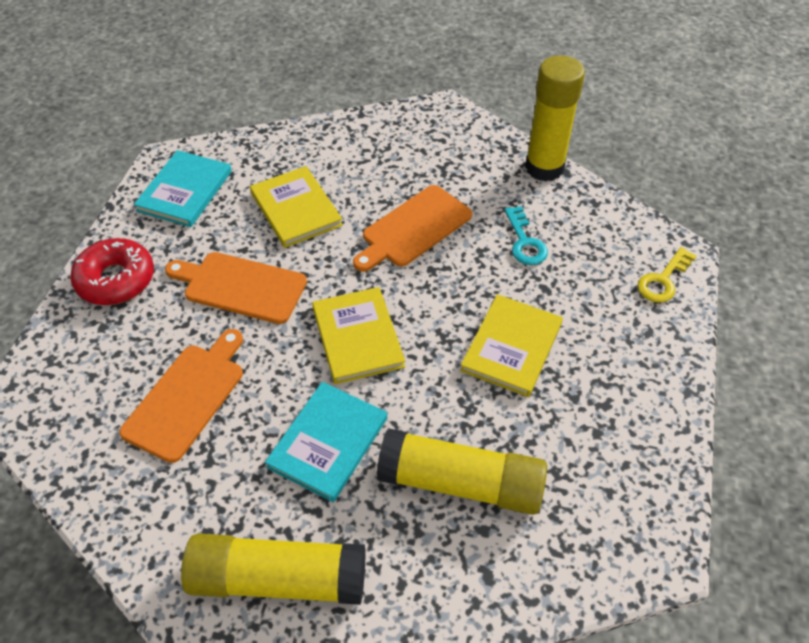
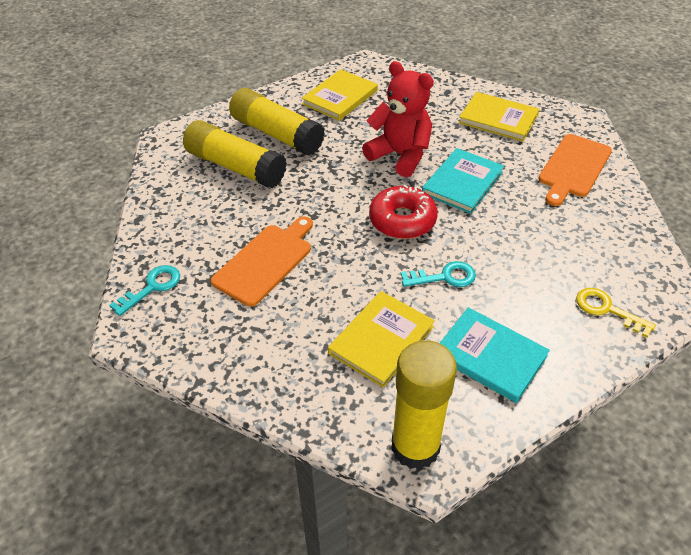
orange cutting board: [119,329,243,463] [165,252,307,324] [353,185,472,272] = 3 -> [211,217,313,307] [538,134,612,206] = 2
red teddy bear: none = 0 -> [362,61,434,177] = 1
turquoise key: [504,206,548,265] = 1 -> [109,265,180,316] [401,261,476,287] = 2

